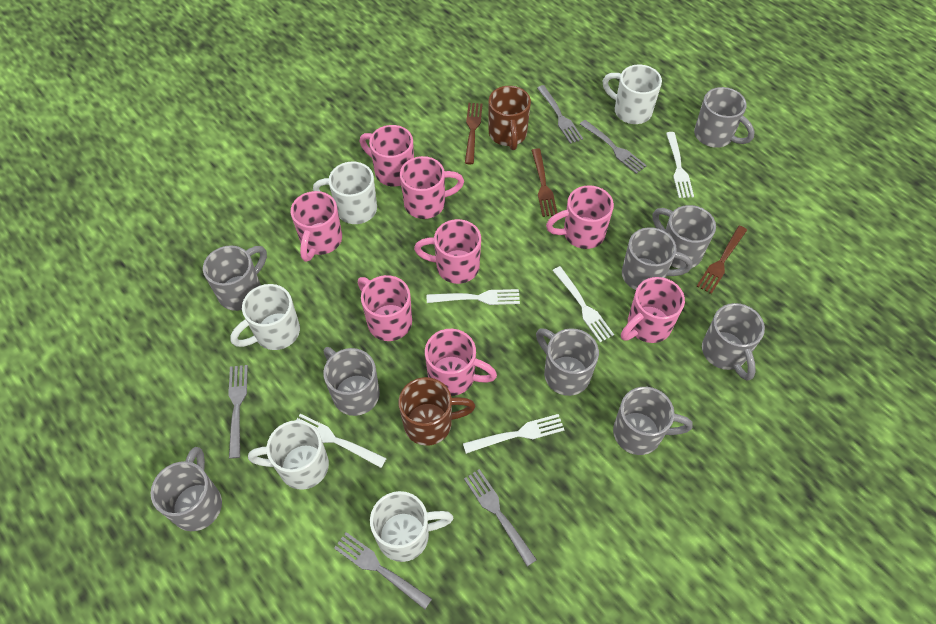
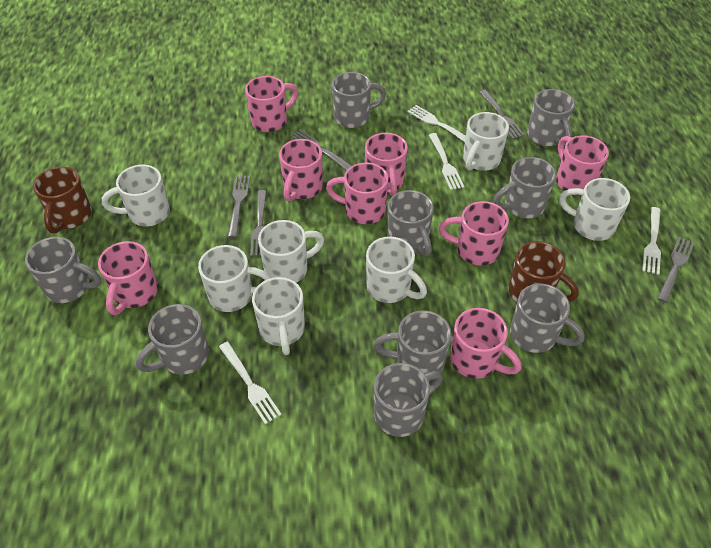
brown fork: [465,103,483,164] [532,148,557,217] [697,226,747,294] = 3 -> none = 0
white fork: [296,414,387,468] [427,289,520,305] [463,414,564,454] [552,266,614,342] [666,132,694,198] = 5 -> [219,342,282,424] [408,105,466,142] [429,133,464,190] [642,207,661,275] = 4
white mug: [230,284,300,350] [248,420,329,490] [313,162,377,224] [370,491,453,562] [603,65,662,124] = 5 -> [102,165,170,227] [198,245,271,312] [252,277,305,355] [258,220,325,283] [366,237,427,303] [463,112,509,171] [559,178,630,241] = 7

